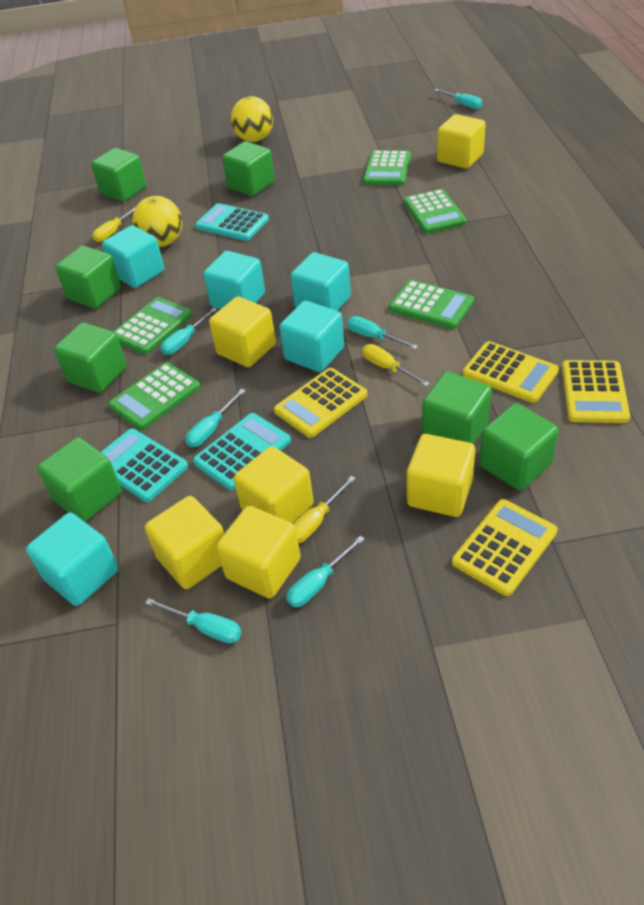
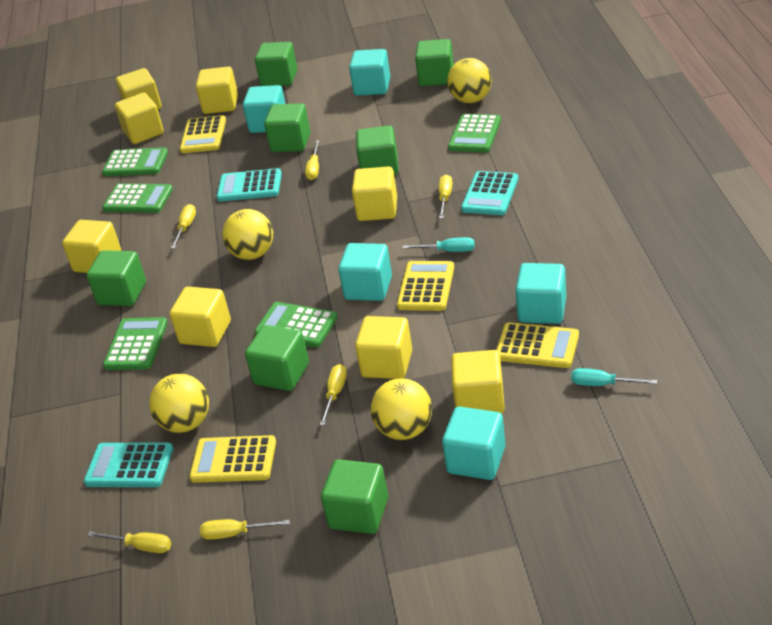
turquoise screwdriver: [145,598,241,643] [161,307,218,355] [186,389,246,447] [286,535,365,607] [347,316,418,349] [434,89,482,109] = 6 -> [402,237,475,252] [571,368,657,386] = 2
yellow ball: [132,196,182,247] [231,96,273,142] = 2 -> [149,374,209,433] [222,209,273,260] [371,378,432,440] [447,58,492,103] = 4
yellow cube: [145,496,224,589] [209,297,276,367] [216,506,301,598] [234,446,314,523] [407,434,475,517] [437,114,486,169] = 6 -> [62,220,121,273] [115,93,164,144] [116,68,162,110] [170,287,231,347] [196,67,238,114] [352,166,397,221] [355,316,412,379] [451,350,505,414] = 8
yellow screwdriver: [92,208,135,242] [293,476,356,543] [362,344,430,386] = 3 -> [87,531,171,553] [171,204,196,249] [200,519,290,540] [305,140,319,180] [319,364,347,426] [439,175,452,219] = 6

